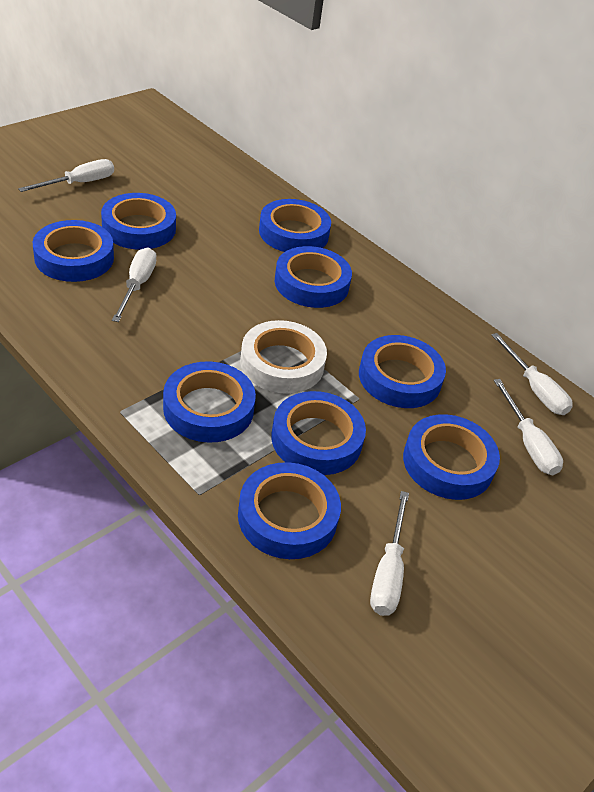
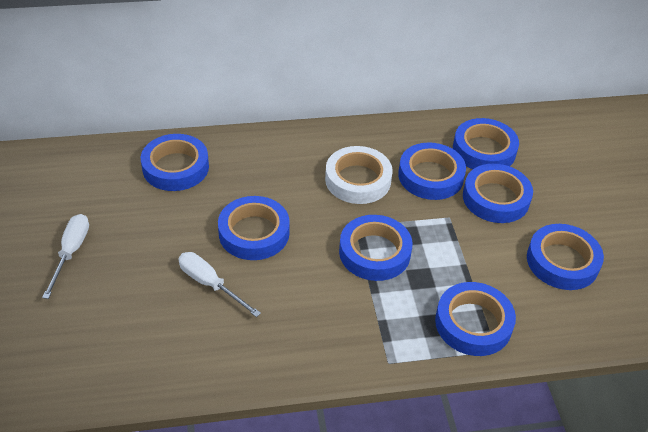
blue tape: [33,220,114,282] [101,193,176,250] [163,361,256,443] [238,462,341,559] [259,199,331,252] [271,391,366,475] [275,246,352,308] [359,335,446,408] [403,414,500,500] = 9 -> [141,134,209,191] [218,196,290,260] [339,215,413,281] [398,142,466,200] [435,282,516,356] [453,118,519,169] [463,164,533,223] [527,224,604,290] = 8
white screwdriver: [18,159,114,192] [112,248,156,322] [370,491,409,616] [492,333,573,415] [494,379,563,475] = 5 -> [42,214,89,299] [178,252,261,317] = 2

